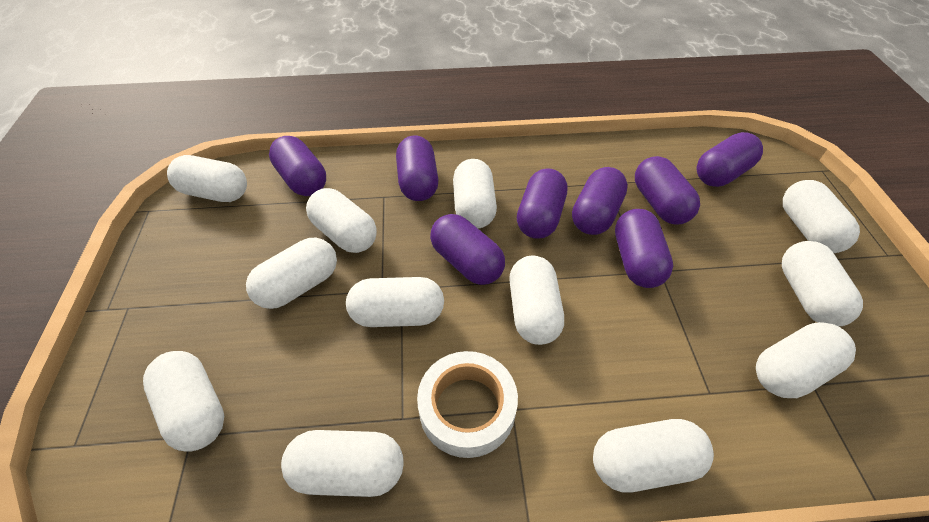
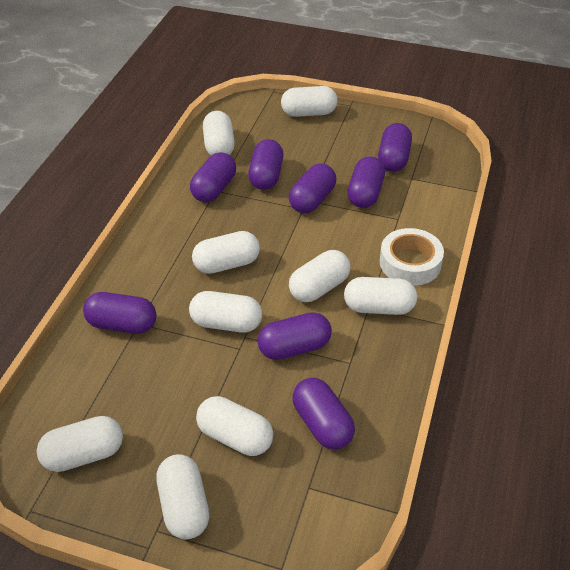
white capsule: [143,351,224,452] [167,155,247,202] [246,238,337,309] [281,430,403,497] [306,188,377,253] [346,277,444,327] [453,159,497,229] [509,255,564,345] [593,419,714,493] [756,322,856,398] [782,241,863,327] [783,180,860,253] = 12 -> [37,416,123,472] [156,454,209,540] [189,291,262,333] [192,231,260,274] [196,396,273,456] [203,111,235,156] [281,86,338,117] [289,250,350,302] [344,277,417,315] = 9

